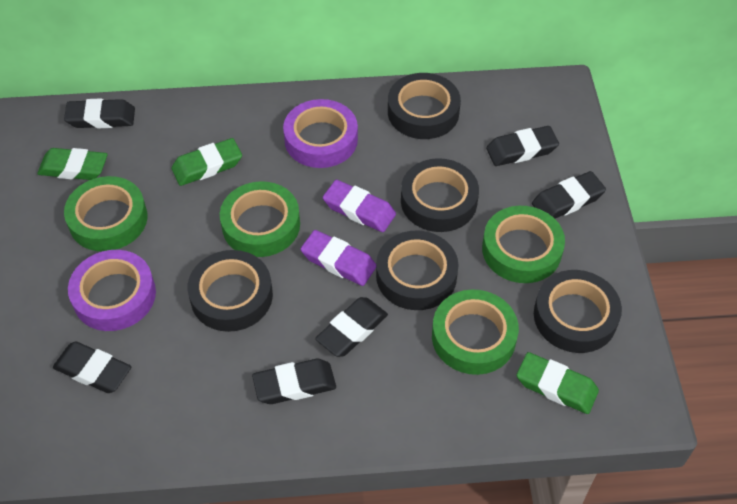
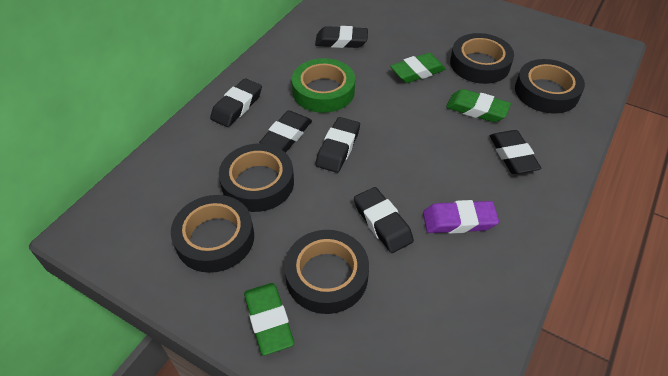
green tape: [64,176,147,251] [220,181,300,257] [432,289,519,375] [482,206,565,283] = 4 -> [292,58,355,113] = 1
purple eraser: [301,230,376,286] [323,180,396,232] = 2 -> [423,200,499,234] = 1
purple tape: [68,250,156,331] [283,99,358,168] = 2 -> none = 0

